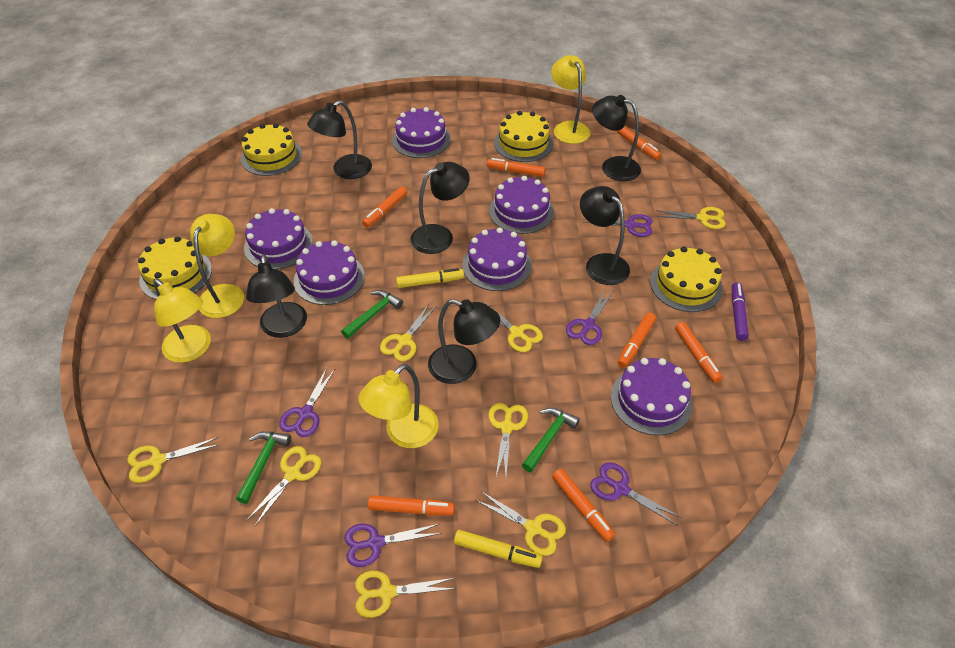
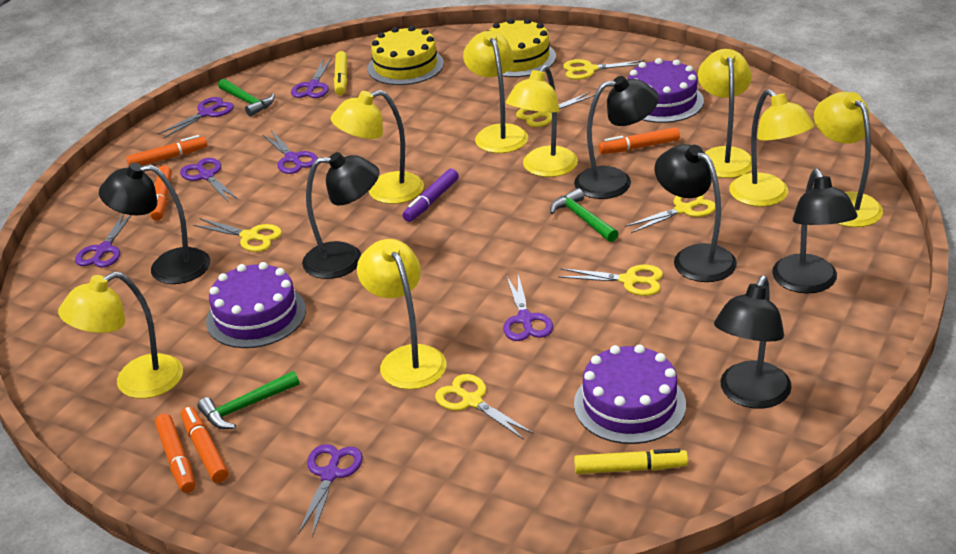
orange marker: [362,187,407,228] [368,495,455,515] [487,158,546,177] [552,469,615,542] [617,126,662,160] [618,312,656,368] [675,322,722,383] = 7 -> [126,135,207,166] [151,166,172,221] [155,413,195,493] [181,406,229,483] [598,127,680,154] = 5
purple cake: [244,208,313,269] [294,240,365,305] [392,107,451,158] [462,227,532,291] [489,176,554,234] [611,358,693,435] = 6 -> [206,262,306,348] [574,344,686,444] [628,58,704,123] = 3
purple scissors: [279,368,335,437] [344,524,442,567] [566,290,613,345] [583,214,652,237] [590,462,682,526] = 5 -> [75,214,132,268] [158,97,234,138] [180,158,239,202] [262,131,318,174] [291,58,332,98] [298,444,363,537] [503,275,553,341] = 7
yellow cake: [138,236,212,300] [241,123,302,176] [494,111,553,162] [650,246,723,312] = 4 -> [367,26,444,85] [488,18,556,77] = 2
yellow lamp: [153,279,211,363] [190,214,244,318] [358,364,439,448] [551,55,590,144] = 4 -> [58,272,183,399] [331,90,424,204] [357,239,447,389] [463,31,528,153] [506,65,578,177] [698,49,752,178] [730,89,815,207] [814,92,883,227] = 8
yellow scissors: [127,437,220,483] [246,446,321,526] [355,571,456,618] [380,304,436,362] [475,491,566,556] [482,301,543,352] [488,403,528,477] [656,207,726,229] = 8 -> [193,218,282,252] [435,374,534,440] [516,92,594,127] [558,265,663,296] [563,59,644,80] [625,195,716,233] = 6

